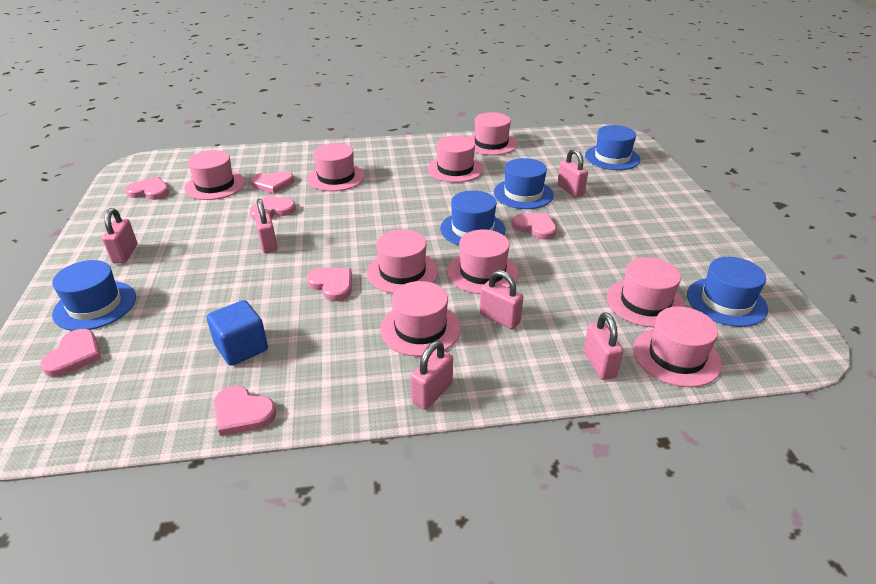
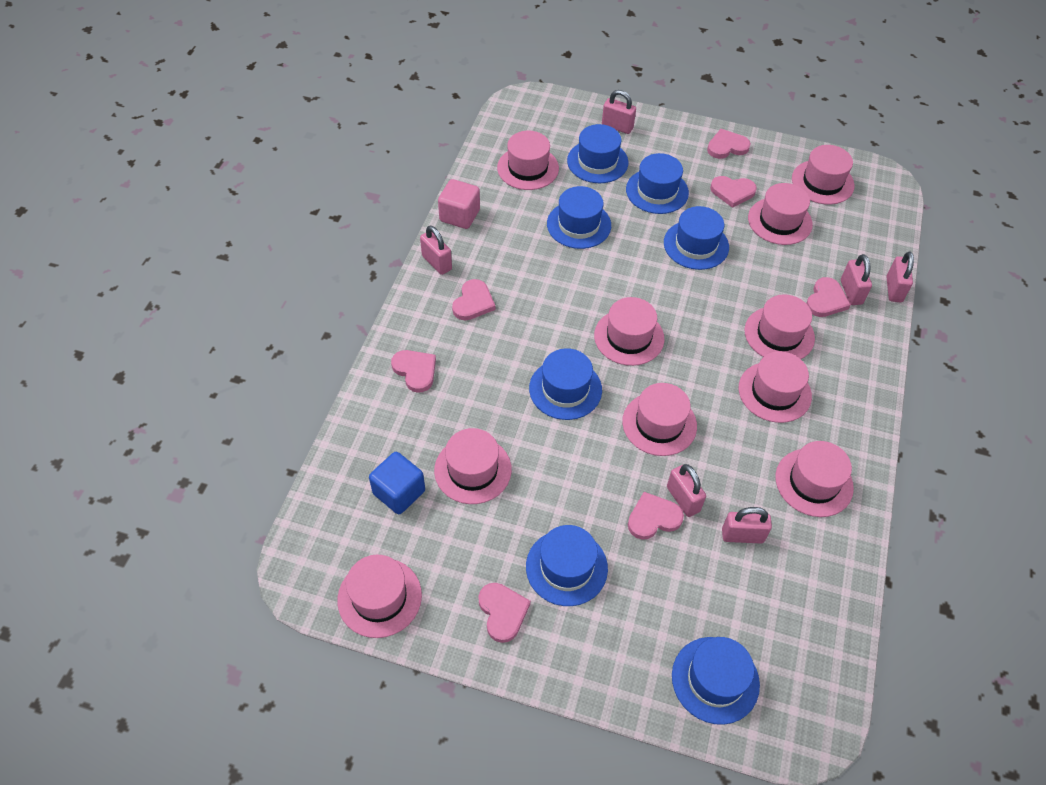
blue hat: [52,260,136,331] [440,190,505,246] [494,158,554,209] [585,125,640,170] [687,257,768,327] = 5 -> [526,525,608,606] [529,348,602,420] [547,186,611,249] [567,124,628,183] [626,153,689,214] [664,206,729,270] [672,637,760,725] = 7
pink cube: none = 0 -> [438,179,480,229] = 1
pink hat: [184,150,245,200] [307,143,365,191] [367,229,438,294] [380,281,461,356] [427,136,483,183] [447,230,519,294] [468,112,518,155] [607,257,686,327] [633,306,722,387] = 9 -> [337,555,422,638] [434,428,512,504] [497,131,559,190] [594,297,664,366] [622,383,697,456] [739,351,812,423] [745,294,815,359] [748,183,813,245] [775,441,854,517] [792,145,855,205] = 10

